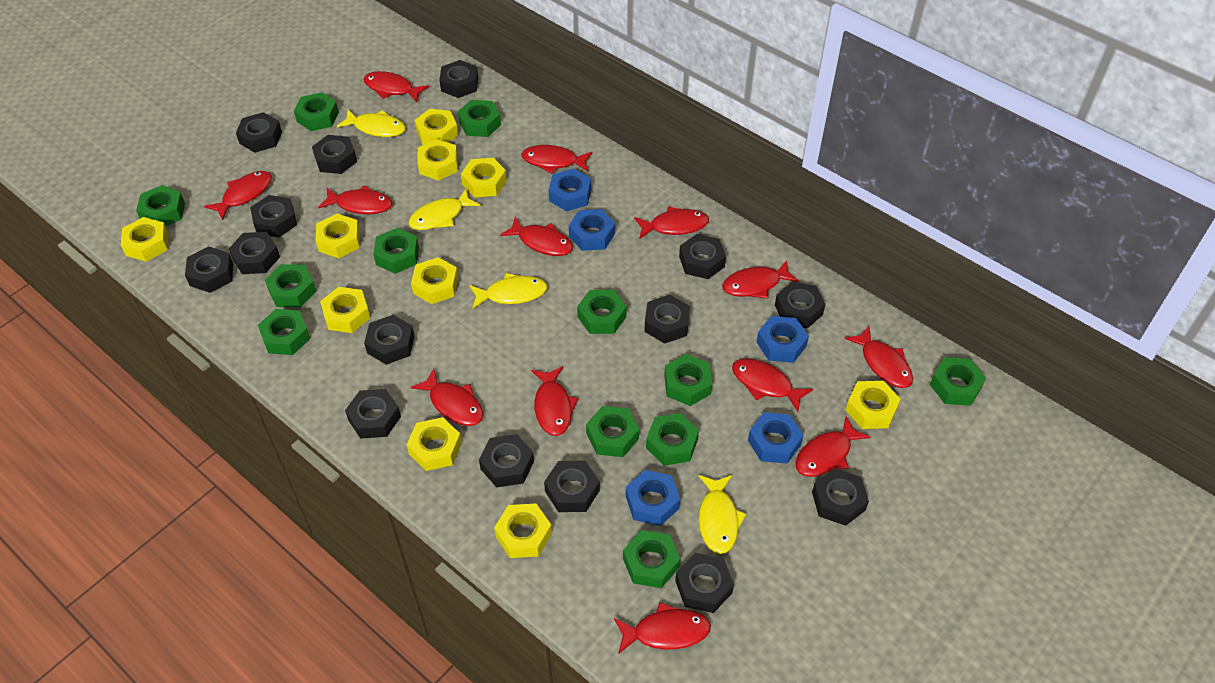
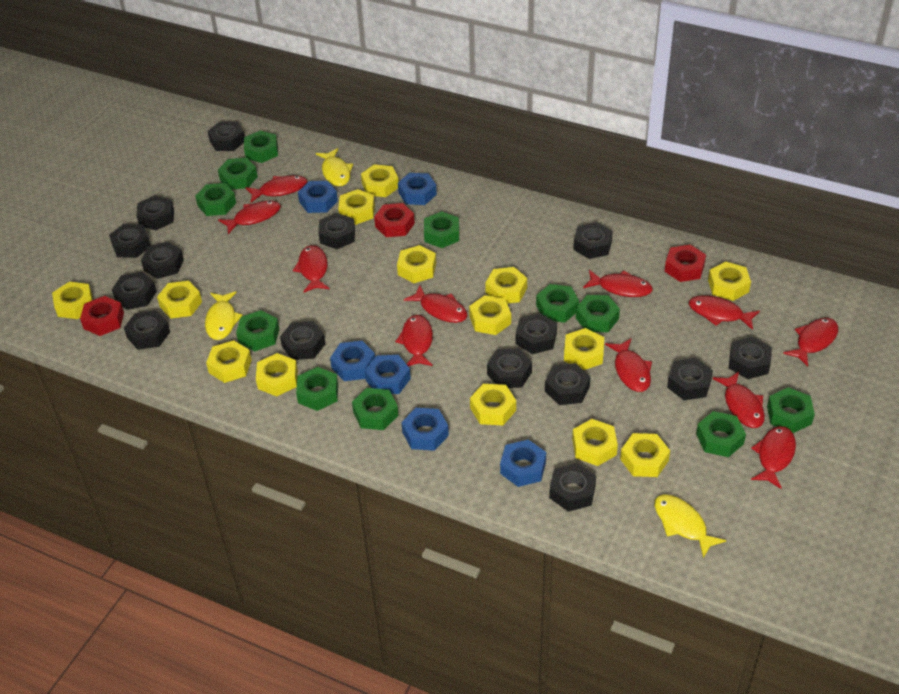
blue nut: [549,169,591,211] [569,209,615,251] [626,470,680,526] [748,412,804,464] [757,316,809,363] = 5 -> [298,181,338,213] [330,341,375,381] [365,355,411,394] [398,173,437,205] [401,408,449,451] [500,440,546,487] = 6
green nut: [136,185,185,226] [258,309,310,355] [265,264,316,308] [294,92,339,131] [373,228,419,274] [458,100,501,137] [577,290,627,334] [586,406,639,457] [623,530,680,588] [646,413,699,466] [664,354,712,406] [930,357,986,406] = 12 -> [195,183,236,216] [218,158,258,190] [236,310,279,351] [244,131,278,163] [296,367,338,411] [352,388,398,430] [424,211,459,248] [536,284,579,323] [576,295,620,332] [696,411,746,457] [767,387,815,433] = 11
red fish: [204,171,272,220] [318,185,392,214] [363,71,429,103] [411,369,483,426] [500,217,573,256] [521,145,593,174] [531,366,578,436] [614,602,711,654] [634,206,709,239] [722,260,799,299] [732,358,813,412] [796,417,870,477] [844,326,913,388] = 13 -> [218,200,281,234] [245,175,307,202] [293,245,329,293] [395,315,433,366] [404,286,467,323] [583,270,653,297] [605,338,652,392] [689,295,760,330] [713,372,765,428] [751,426,796,489] [783,318,838,367] = 11
red nut: none = 0 -> [80,296,124,336] [374,203,415,237] [664,245,706,282] = 3
yellow fish: [337,110,406,137] [408,189,481,230] [469,273,547,309] [698,475,746,554] = 4 -> [205,291,243,340] [316,148,353,186] [654,494,726,558] = 3
yellow nut: [121,217,169,262] [315,214,360,258] [320,287,370,333] [407,417,462,471] [411,257,458,304] [415,109,458,145] [418,139,458,181] [461,158,507,198] [494,504,552,558] [845,381,901,429] = 10 -> [52,282,93,319] [157,281,202,319] [206,340,252,383] [256,353,298,396] [338,189,375,225] [361,164,399,197] [397,245,436,283] [469,295,511,335] [470,384,516,425] [485,267,527,304] [564,328,604,370] [572,419,618,466] [620,433,670,477] [708,261,751,301] = 14

